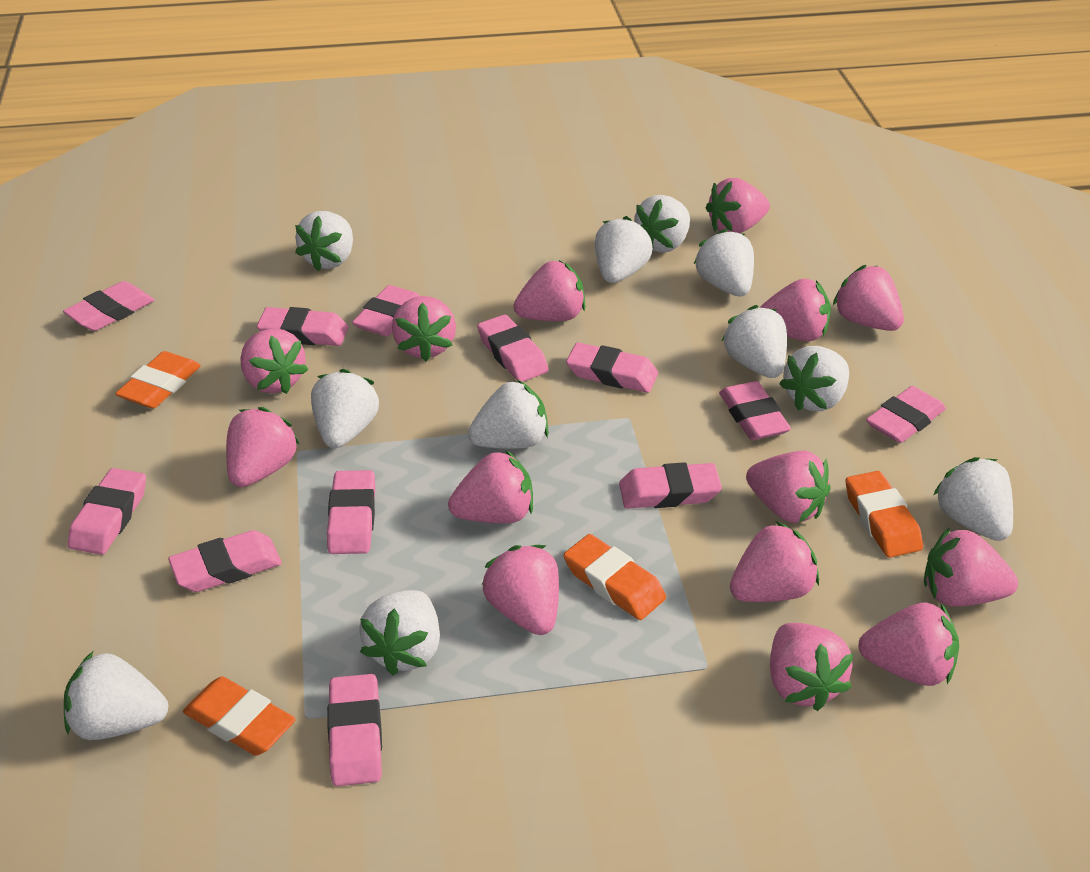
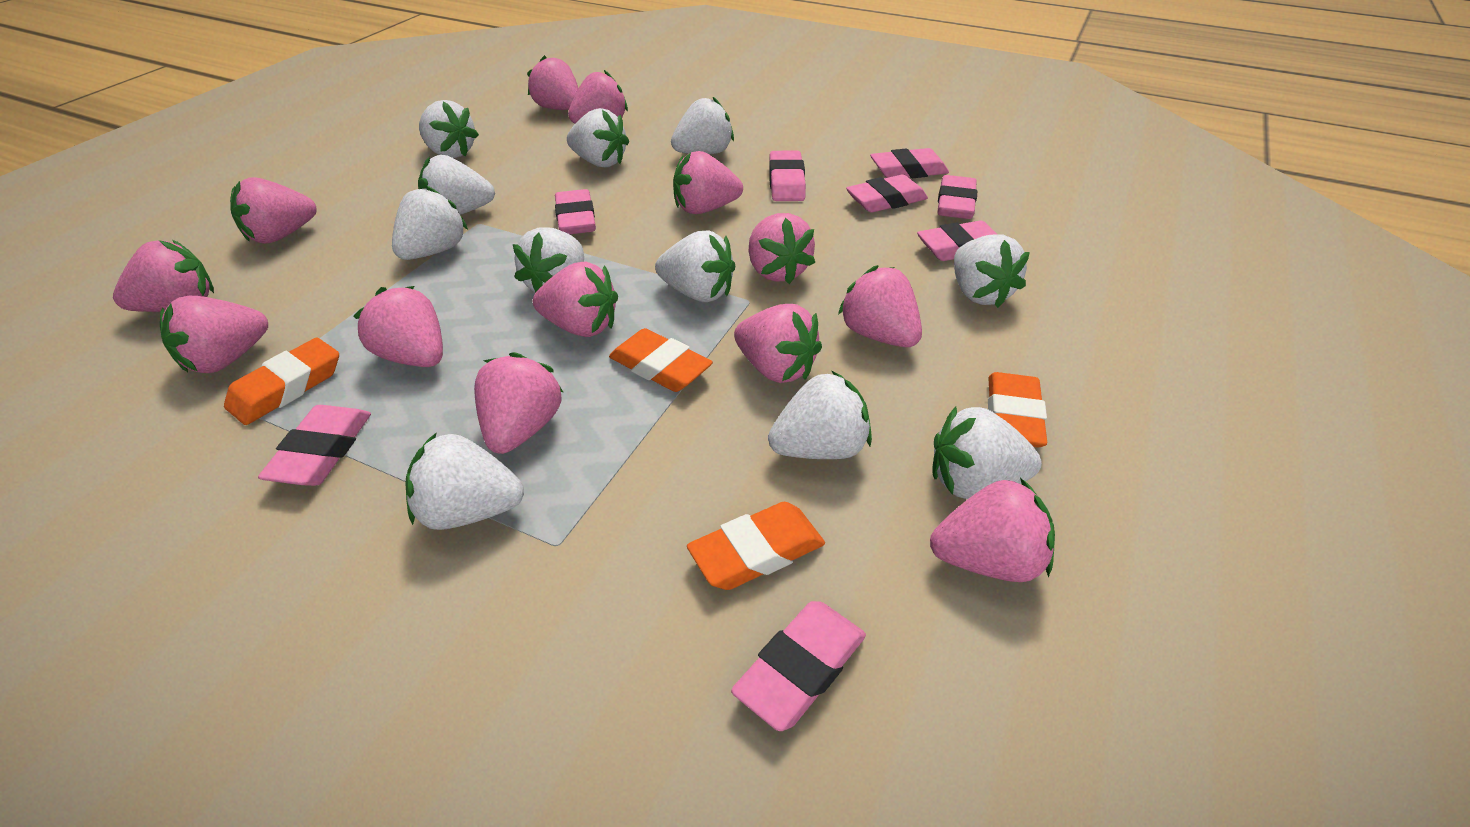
pink eraser: [63,281,154,331] [68,468,146,555] [168,530,282,592] [257,307,349,346] [327,470,375,554] [327,674,382,786] [352,285,420,337] [477,315,549,382] [566,342,658,393] [619,462,722,509] [719,381,791,440] [866,386,946,443] = 12 -> [258,405,371,486] [555,189,596,234] [731,601,866,731] [769,151,806,201] [846,174,928,213] [870,148,949,178] [917,220,998,261] [937,175,977,219] = 8
pink strawberry: [226,407,299,487] [240,328,308,394] [392,296,456,362] [448,450,533,523] [482,545,559,635] [514,261,585,321] [706,178,770,233] [730,522,819,602] [746,451,831,523] [759,278,831,341] [770,623,854,711] [833,265,904,331] [858,602,959,686] [924,527,1018,607] = 14 -> [113,240,214,312] [160,296,268,373] [230,177,317,244] [354,286,443,367] [474,352,563,454] [527,55,579,110] [533,262,618,337] [568,70,628,124] [673,151,743,214] [734,304,822,383] [748,213,815,284] [838,265,922,347] [930,478,1055,582] = 13

